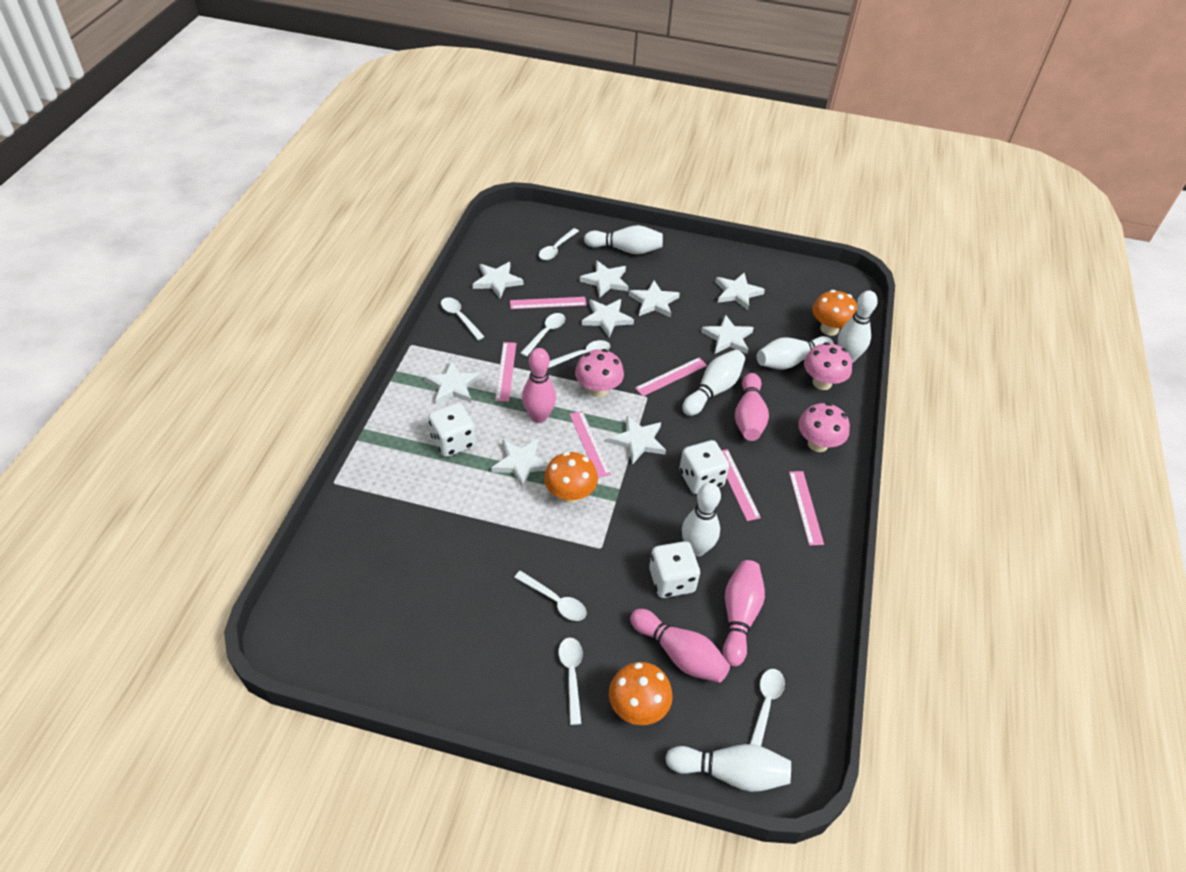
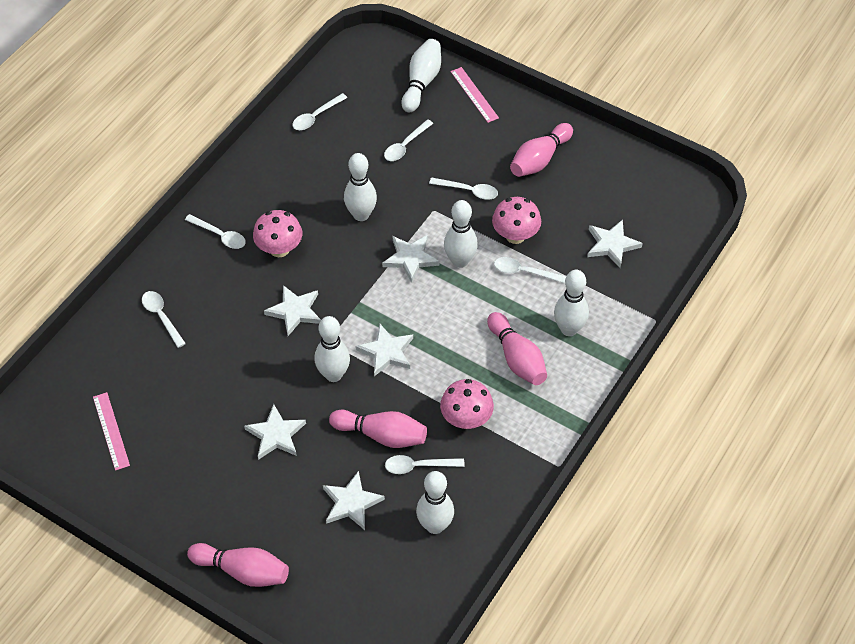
orange mushroom: [544,452,598,504] [609,662,673,725] [812,290,857,336] = 3 -> none = 0
pink ruler: [495,342,516,402] [510,297,587,309] [569,411,611,478] [635,357,707,396] [721,449,761,521] [789,471,824,546] = 6 -> [93,392,130,471] [451,67,499,123] = 2
white dice: [428,403,476,457] [649,541,700,598] [679,440,729,494] = 3 -> none = 0
white star: [424,361,481,405] [473,262,523,299] [491,439,549,488] [580,260,629,298] [582,299,634,337] [608,415,666,465] [629,280,680,318] [701,315,754,354] [715,273,765,310] = 9 -> [244,404,306,460] [264,285,321,336] [323,471,385,530] [355,324,413,376] [382,235,440,283] [587,220,643,268] = 6

